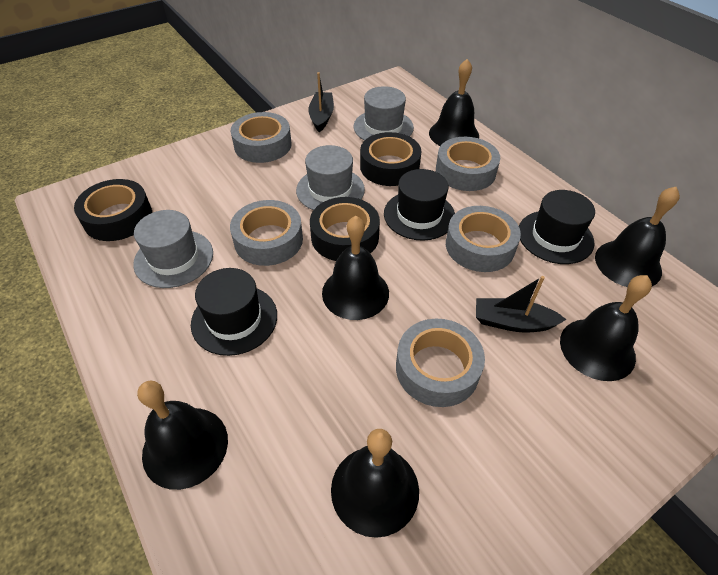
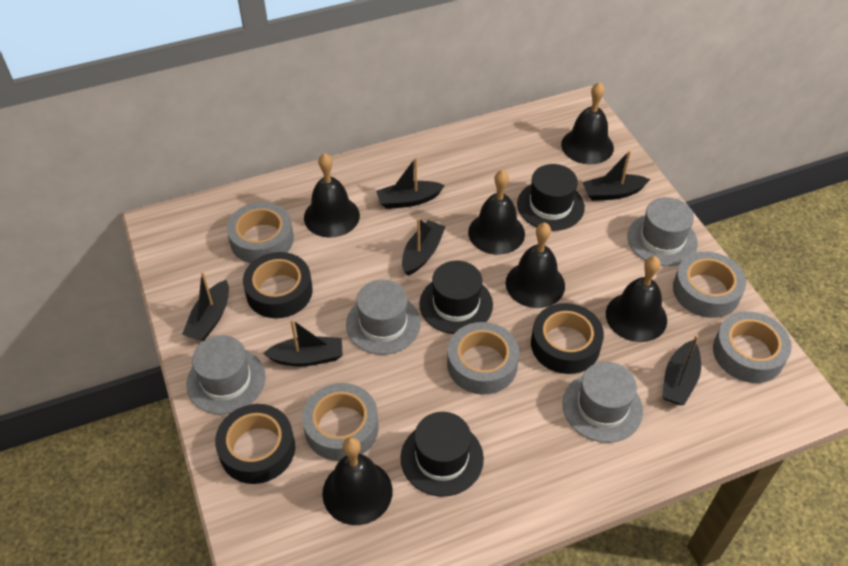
black boat: [308,72,334,132] [476,276,567,332] = 2 -> [182,272,229,341] [263,319,343,366] [376,157,445,209] [402,218,445,276] [582,150,650,201] [662,335,701,405] = 6
grey hat: [133,210,213,288] [296,145,365,210] [353,86,414,141] = 3 -> [186,335,265,415] [346,280,421,355] [562,362,643,443] [627,197,698,266] = 4

